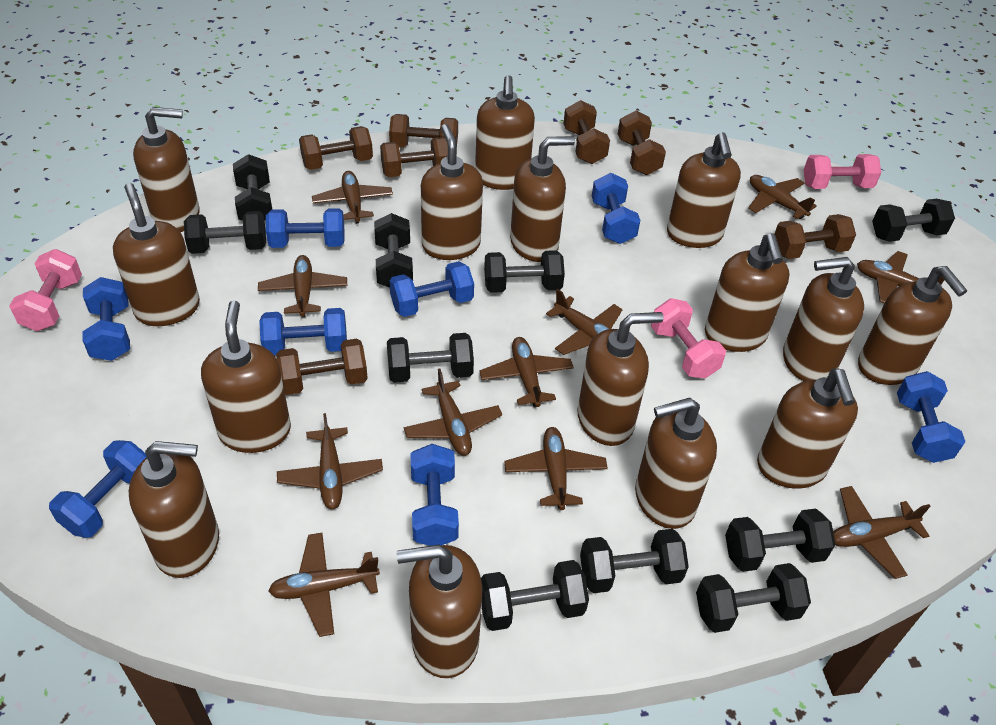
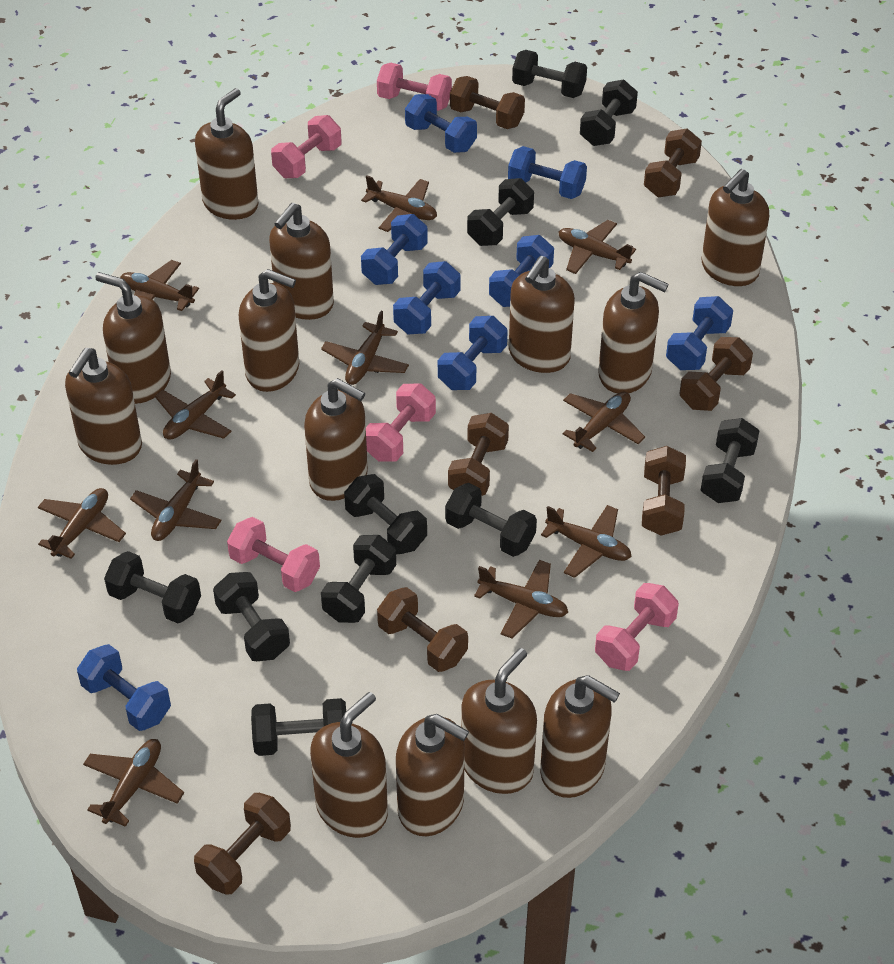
brown soap dispenser: [113,183,200,326] [129,441,219,578] [133,107,200,232] [201,300,291,453] [397,545,482,678] [421,124,483,260] [475,75,535,190] [510,136,575,262] [577,312,664,446] [635,398,717,529] [667,132,741,248] [705,233,790,352] [757,368,858,489] [783,257,864,381] [858,266,967,385] = 15 -> [65,348,142,465] [96,272,171,404] [195,88,259,220] [239,269,299,392] [269,203,334,320] [304,378,368,501] [310,692,388,838] [396,714,469,836] [461,648,537,794] [509,256,575,373] [540,675,620,798] [598,272,669,393] [701,169,769,286] = 13
pink dumbbell: [9,249,82,331] [651,298,726,379] [804,154,881,189] = 3 -> [227,517,320,592] [271,115,341,178] [366,383,436,462] [377,63,452,111] [595,583,679,671] = 5

